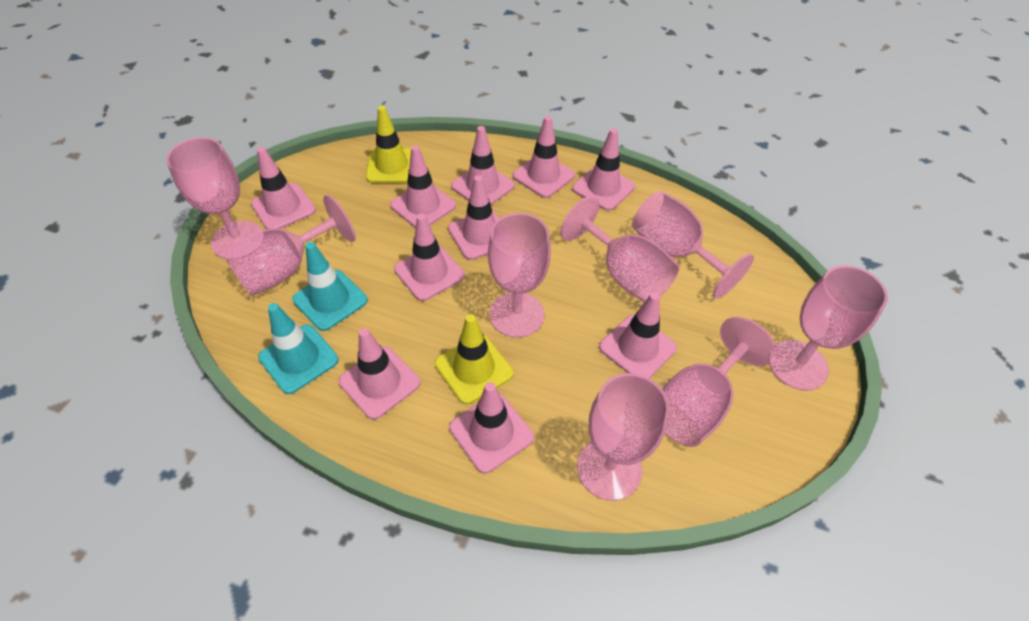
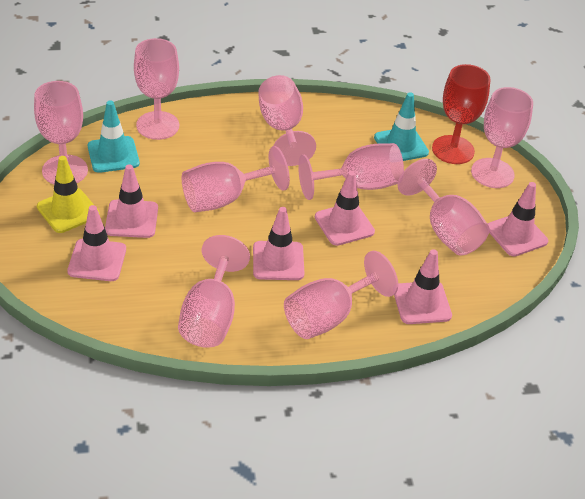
pink goblet: [166,137,262,259] [223,195,356,296] [488,213,551,338] [561,196,680,302] [577,373,670,501] [632,191,754,299] [662,317,777,447] [769,265,888,391] = 8 -> [34,81,88,184] [134,38,179,140] [178,235,250,348] [182,146,290,212] [258,75,316,166] [284,251,398,339] [298,143,404,200] [397,159,490,255] [471,87,533,188] = 9
pink traffic cone: [251,147,316,229] [339,328,421,420] [390,145,456,228] [394,214,465,301] [448,175,500,260] [449,382,534,473] [451,126,515,205] [512,116,575,198] [572,128,635,211] [599,292,677,378] = 10 -> [67,205,126,281] [105,164,158,238] [253,207,304,280] [315,171,375,246] [394,249,452,324] [488,182,548,257] = 6
red goblet: none = 0 -> [432,64,491,164] = 1
yellow traffic cone: [366,106,411,183] [435,314,513,404] = 2 -> [37,156,100,233] = 1

